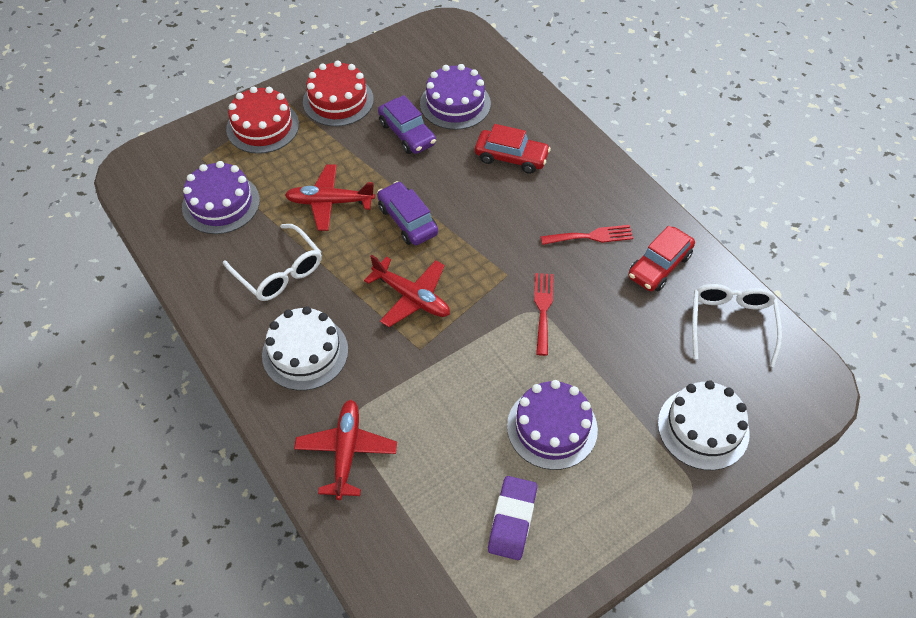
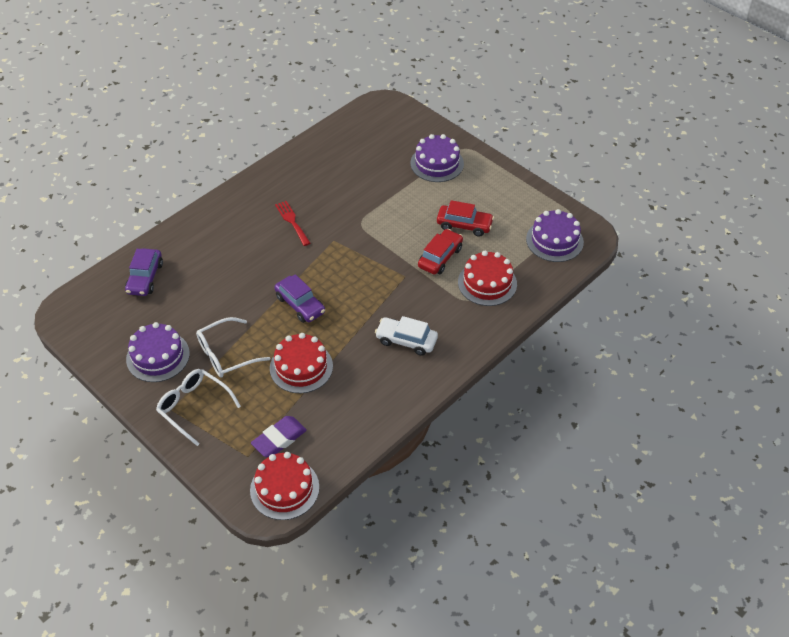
red cake: [226,86,299,154] [303,60,374,126] = 2 -> [250,452,319,520] [270,333,333,393] [458,251,517,306] = 3
red fork: [534,273,553,356] [540,225,634,245] = 2 -> [275,201,310,246] = 1
red plane: [285,164,375,231] [294,400,397,500] [364,255,450,327] = 3 -> none = 0
white cake: [262,306,348,391] [658,380,750,470] = 2 -> none = 0
white car: none = 0 -> [375,316,438,356] = 1

